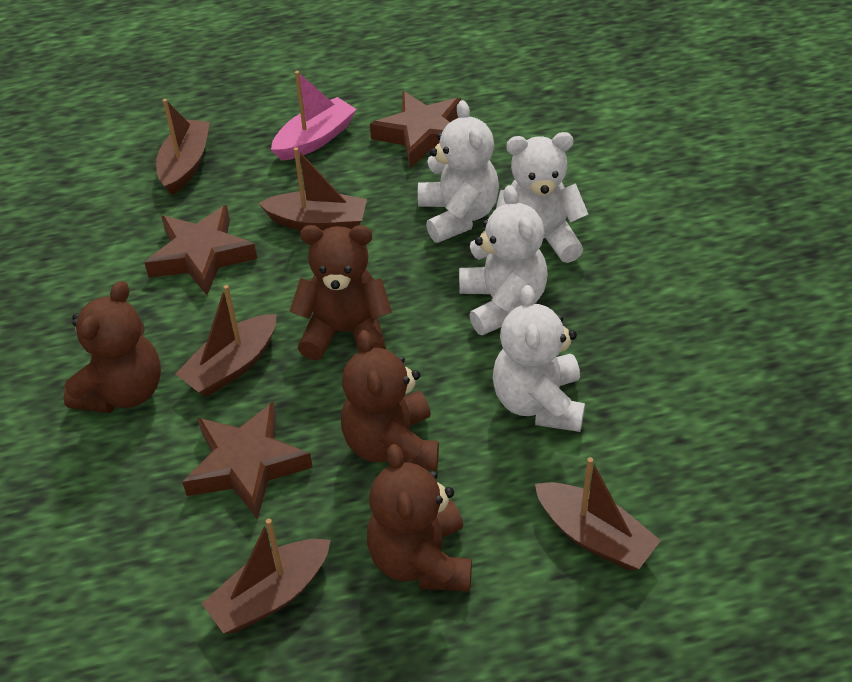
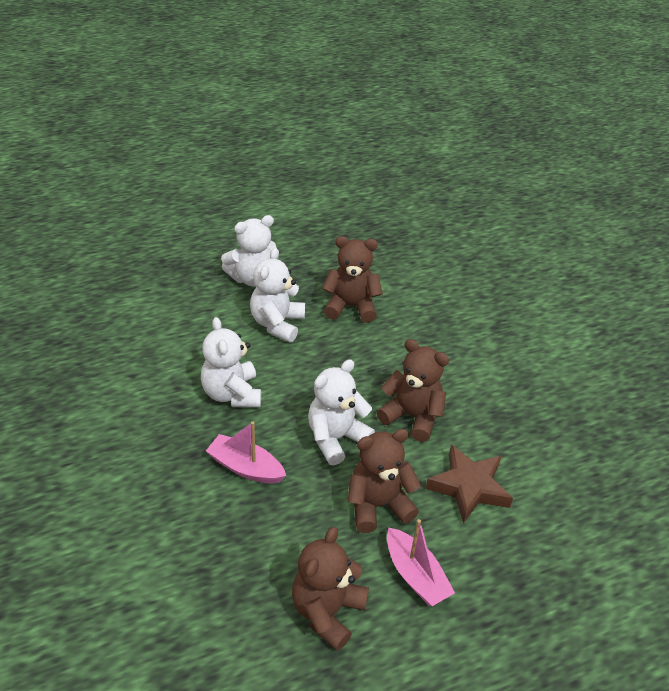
brown boat: [156,99,210,195] [175,285,277,397] [201,518,331,633] [259,147,367,231] [535,457,661,570] = 5 -> none = 0
brown star: [144,205,257,295] [182,402,313,520] [370,91,461,168] = 3 -> [426,445,513,523] = 1
pink boat: [271,71,357,161] = 1 -> [206,421,286,484] [387,519,455,606] = 2

